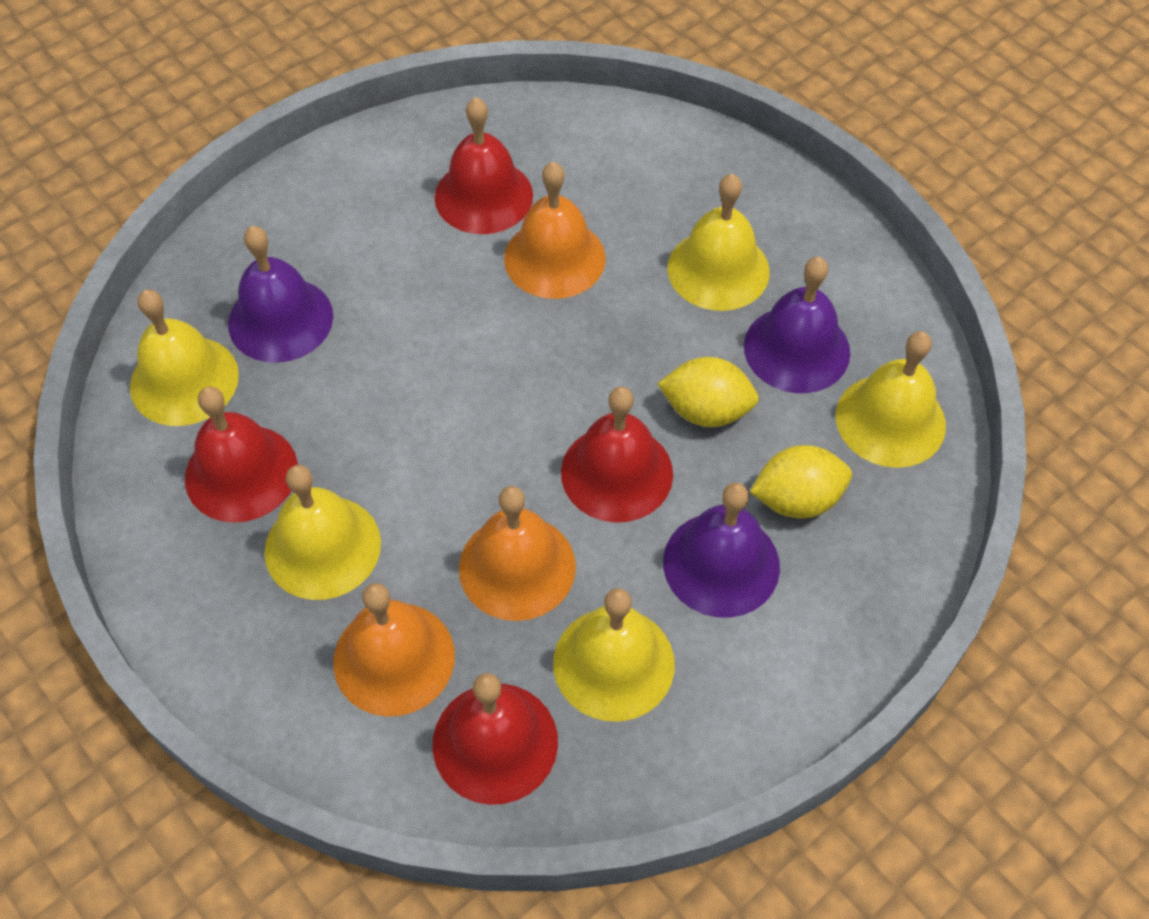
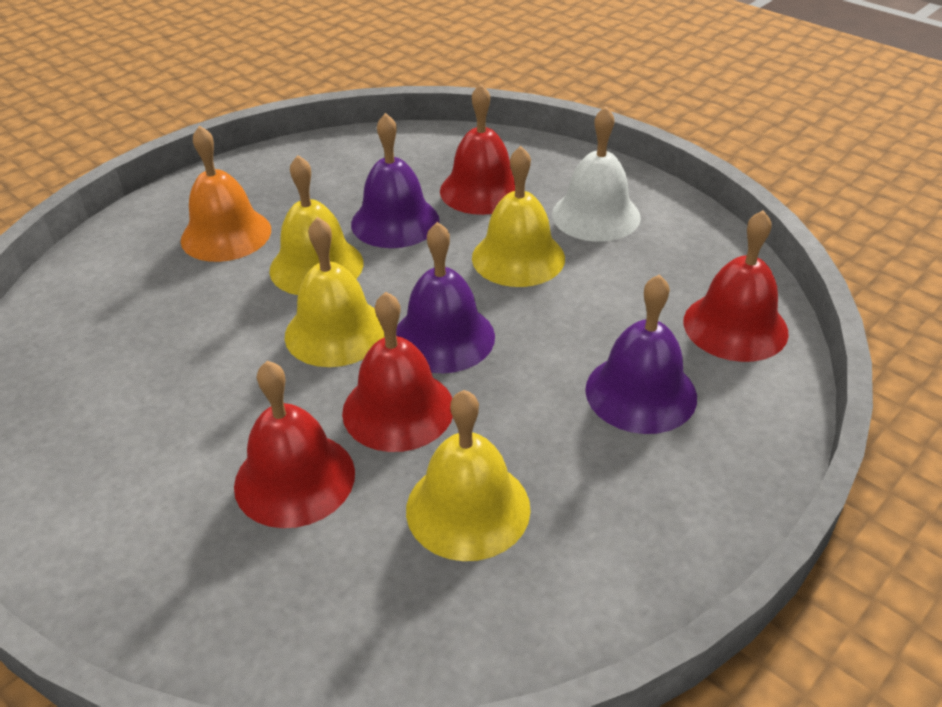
orange bell: [333,583,455,717] [459,486,576,621] [504,162,606,299] = 3 -> [181,125,271,262] = 1
white bell: none = 0 -> [552,106,641,242] = 1
yellow bell: [130,290,239,426] [264,465,381,600] [553,588,675,721] [667,174,770,311] [836,331,946,468] = 5 -> [269,155,364,295] [285,217,385,367] [406,390,531,561] [472,146,565,287] = 4
yellow lemon: [657,357,759,427] [750,445,852,519] = 2 -> none = 0

